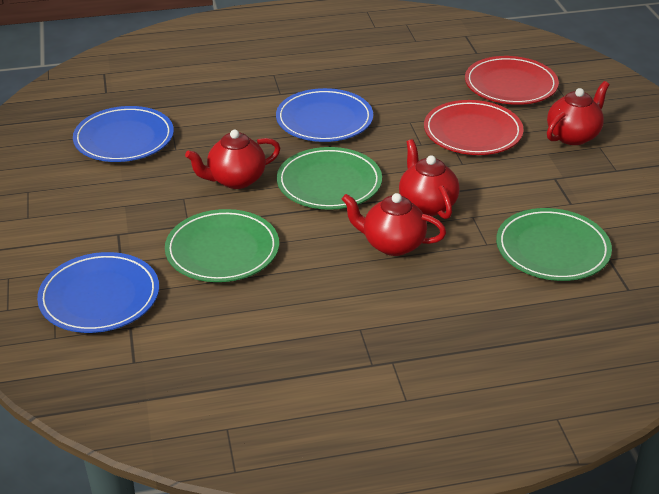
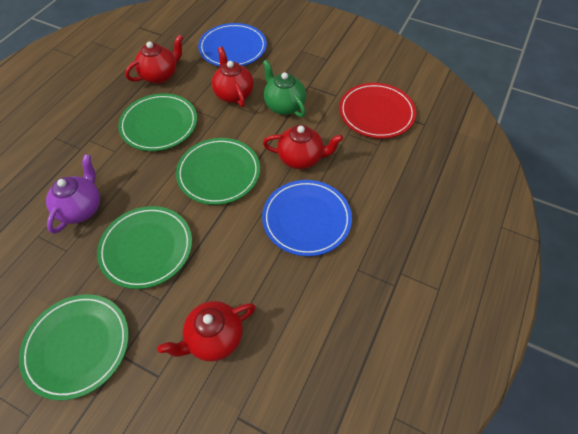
blue plate: [37,252,159,333] [73,106,174,162] [276,88,373,142] = 3 -> [198,23,267,66] [262,180,352,256] = 2
green plate: [165,209,279,282] [277,147,382,210] [496,208,612,281] = 3 -> [19,294,129,400] [97,206,192,289] [118,93,197,151] [176,138,260,205] = 4
green teapot: none = 0 -> [263,60,306,117] = 1
purple teapot: none = 0 -> [46,154,100,234] = 1
red plate: [424,100,524,155] [465,56,559,105] = 2 -> [339,83,416,138] = 1

